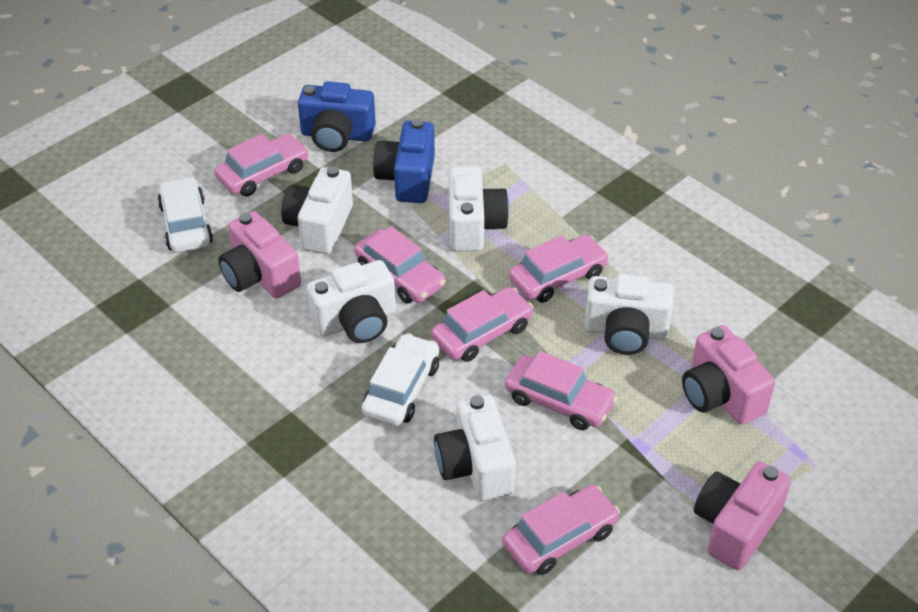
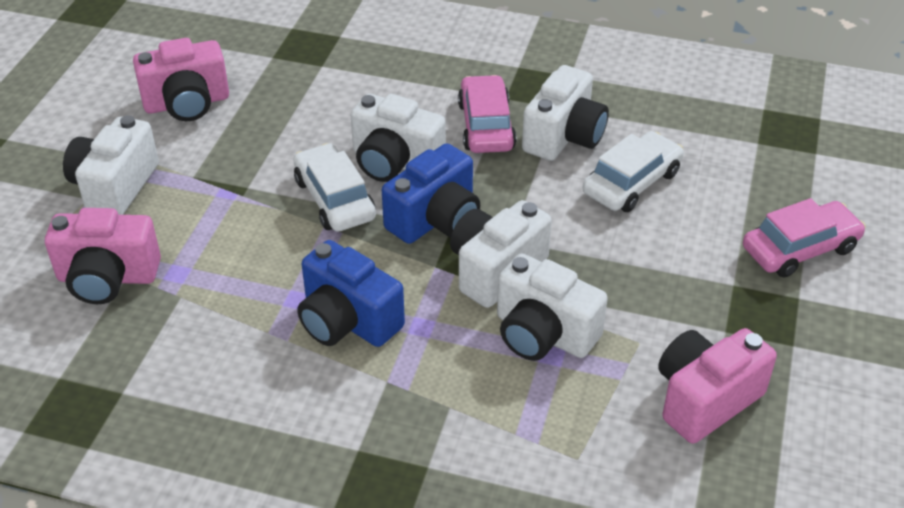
pink car: [214,133,309,196] [354,226,445,304] [431,287,534,362] [502,485,620,575] [505,351,618,430] [509,235,609,303] = 6 -> [458,75,516,153] [743,198,866,278] = 2

